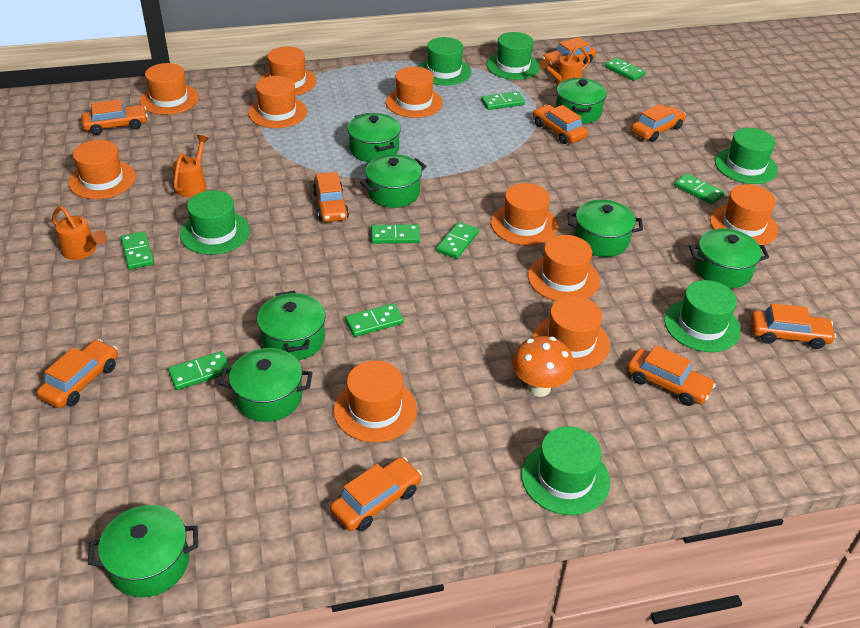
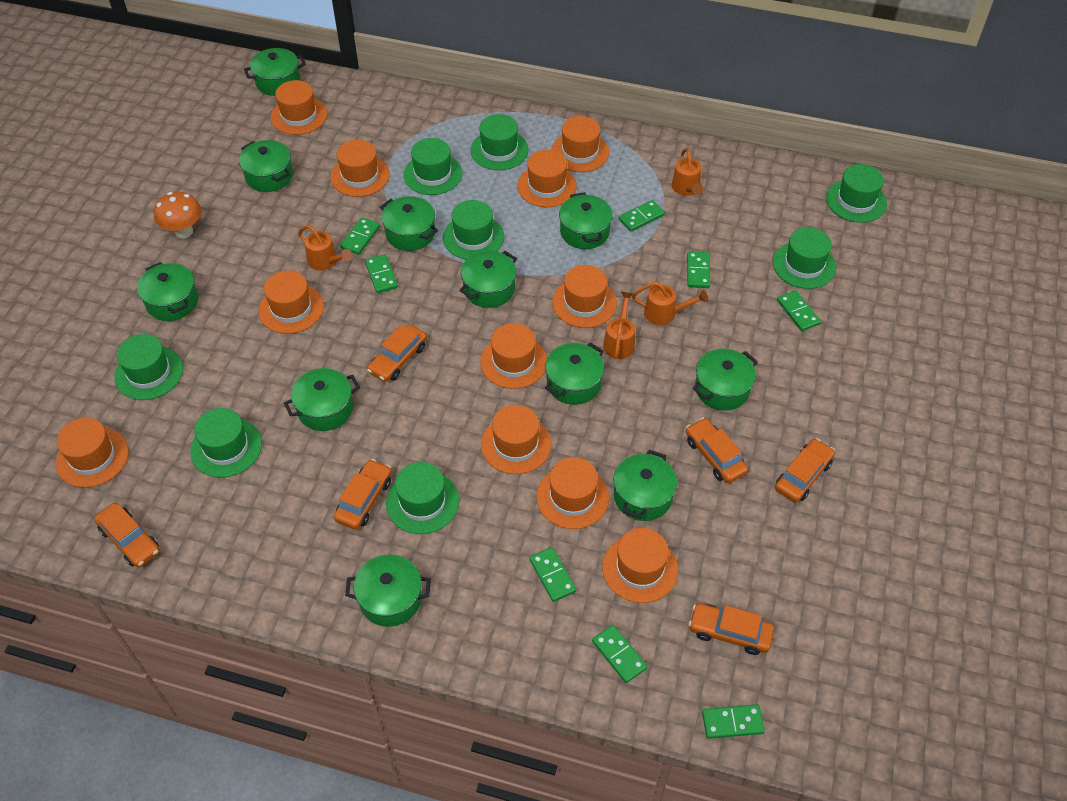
green hat: [180,190,250,255] [418,37,472,85] [487,32,540,80] [521,426,610,515] [664,280,741,352] [715,128,778,184] = 6 -> [114,334,183,400] [190,408,262,478] [386,462,459,534] [403,138,462,195] [443,200,504,259] [470,114,528,170] [773,228,836,289] [826,164,887,223] = 8
green pot: [88,505,198,597] [219,348,313,422] [257,291,326,360] [347,113,401,162] [360,154,426,208] [556,78,607,124] [568,200,643,257] [689,228,769,288] = 8 -> [137,262,198,321] [239,140,293,192] [244,48,305,96] [284,368,360,431] [345,555,431,627] [380,196,438,251] [459,251,517,308] [545,342,604,405] [559,192,613,249] [613,450,677,521] [692,349,758,411] = 11
orange car: [37,339,118,408] [81,99,148,135] [312,172,349,222] [330,457,422,531] [533,105,588,144] [542,37,596,70] [627,345,716,406] [631,104,686,142] [750,303,836,349] = 9 -> [94,502,160,568] [334,459,392,530] [367,324,427,382] [686,418,748,483] [689,603,774,655] [775,438,835,503] = 6
orange hat: [69,140,136,199] [140,63,199,115] [248,76,307,128] [261,47,316,96] [333,360,417,442] [386,67,443,118] [491,183,558,246] [528,235,600,301] [533,296,610,370] [710,184,778,245] = 10 -> [56,418,129,488] [259,271,324,334] [270,80,327,135] [330,140,390,197] [480,323,547,389] [481,405,552,474] [517,150,577,207] [536,457,609,529] [551,116,609,172] [552,265,617,328] [602,528,678,603] = 11
orange watering can: [52,206,107,260] [172,135,209,197] [539,45,590,85] = 3 -> [298,225,352,271] [603,292,635,359] [632,282,708,325] [671,148,703,196] = 4

